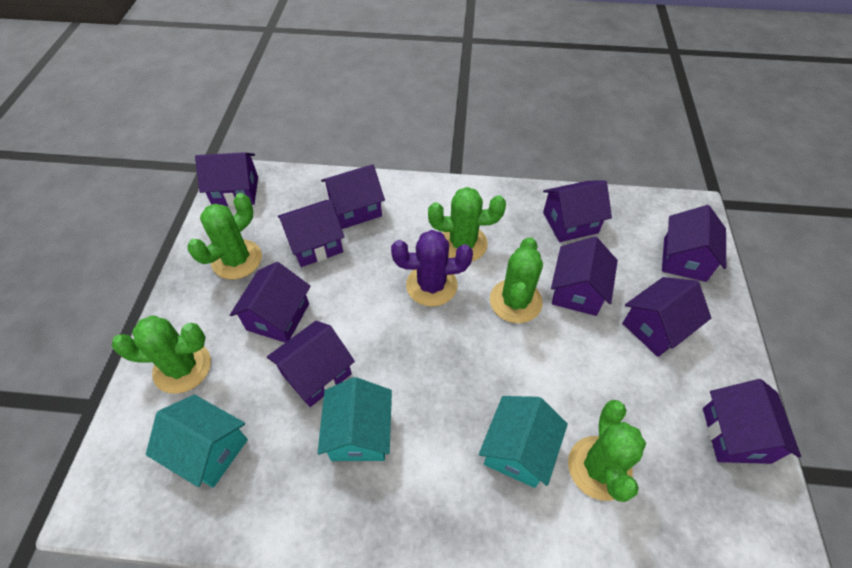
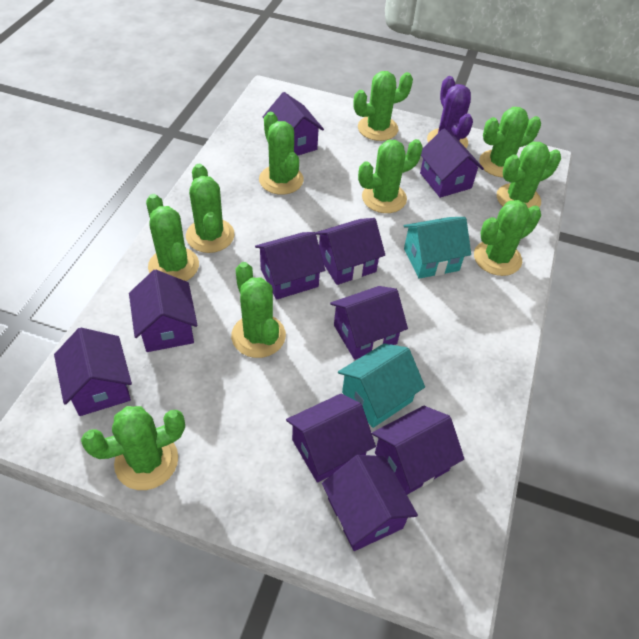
green cactus: [112,316,211,394] [188,193,262,279] [428,187,506,261] [490,237,543,323] [568,400,646,502] = 5 -> [81,406,185,490] [146,194,199,281] [186,163,235,253] [231,262,286,358] [259,112,304,195] [353,71,413,141] [358,139,423,213] [474,200,541,276] [479,107,541,177] [497,142,561,208] = 10
turquoise house: [146,395,248,488] [317,377,392,461] [479,396,568,488] = 3 -> [338,343,425,428] [403,217,471,279] = 2

